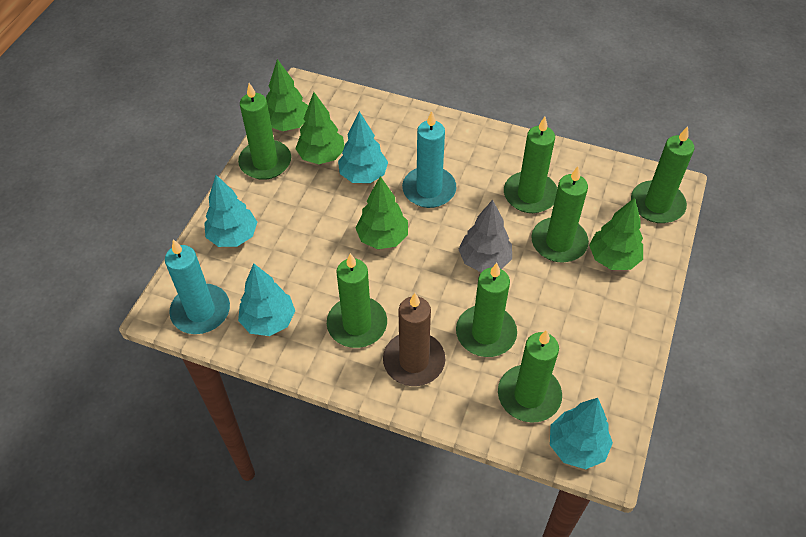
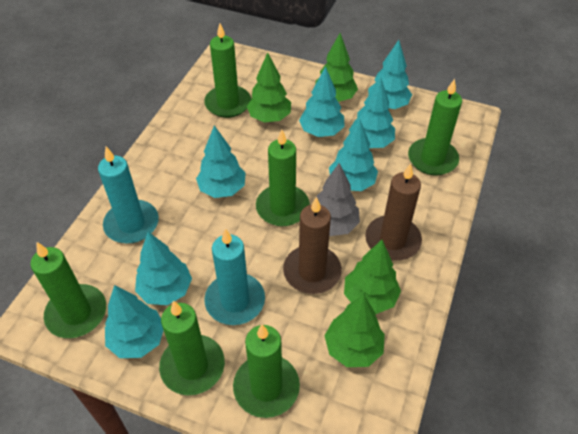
brown candle: [383,293,445,386] = 1 -> [283,197,342,294] [365,164,422,261] = 2
green candle: [238,83,291,180] [327,253,387,348] [456,263,517,357] [498,330,562,423] [504,117,557,213] [531,166,589,262] [631,126,694,223] = 7 -> [30,242,106,338] [159,301,225,395] [204,23,251,118] [233,324,300,418] [256,130,310,226] [408,79,462,176] = 6
turquoise tree: [204,175,257,247] [238,263,295,336] [338,111,388,183] [550,398,613,469] = 4 -> [105,285,164,358] [135,232,192,305] [196,125,246,198] [299,66,345,137] [329,119,378,191] [349,78,395,148] [368,40,412,109] = 7

